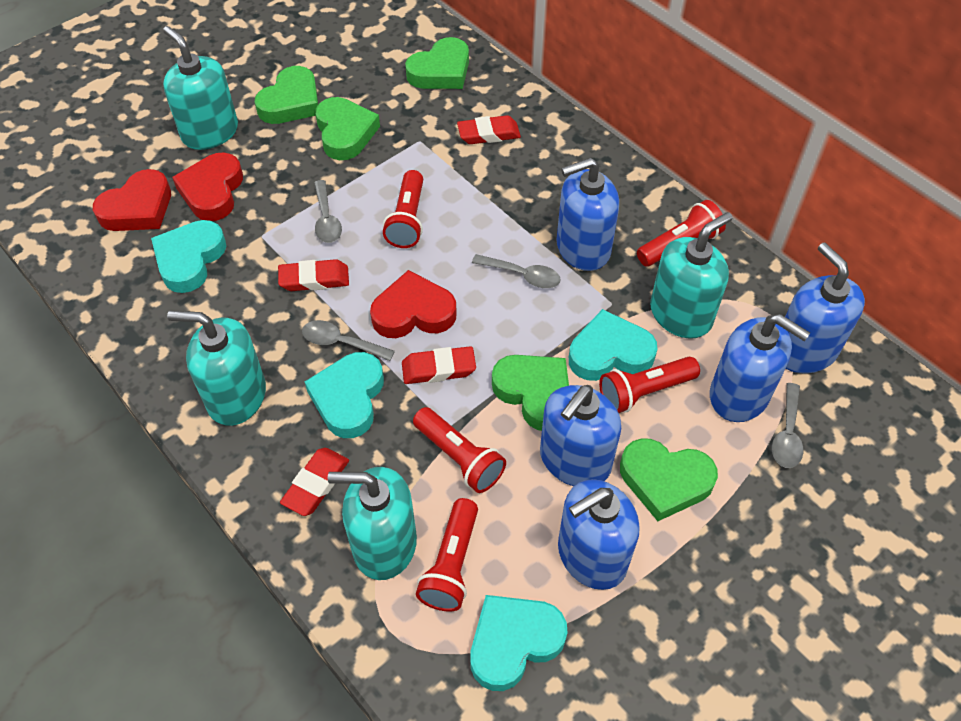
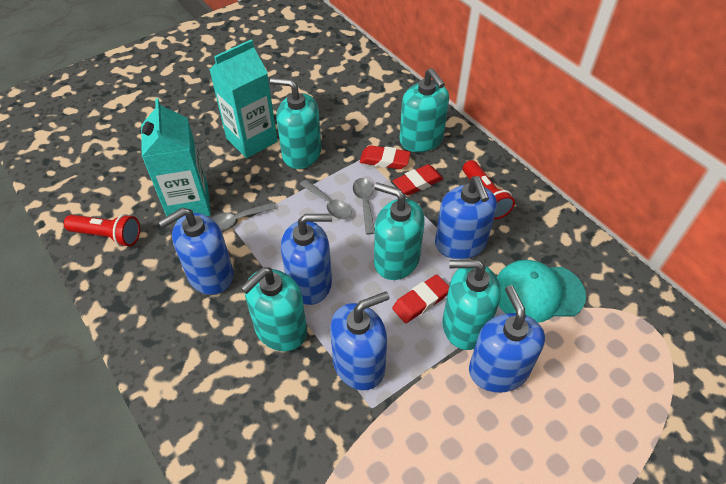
green heart: [255,66,318,124] [315,97,380,160] [405,37,469,89] [492,355,569,431] [620,438,718,521] = 5 -> none = 0
grey spoon: [302,320,395,361] [314,180,342,243] [472,254,561,288] [772,383,803,468] = 4 -> [211,202,277,231] [299,180,352,219] [353,178,375,235] = 3
red eraser: [278,259,349,291] [280,448,349,516] [402,346,476,384] [457,115,521,144] = 4 -> [360,145,411,169] [392,275,449,323] [393,164,443,196] = 3
red flashlight: [383,170,423,248] [413,407,506,493] [416,498,478,612] [599,357,700,413] [637,200,726,266] = 5 -> [64,214,140,247] [463,160,515,219] = 2
red heart: [93,169,171,231] [172,152,243,221] [370,270,457,338] = 3 -> none = 0
turquoise cap: none = 0 -> [497,260,586,323] = 1
turquoise carton: none = 0 -> [141,98,211,222] [209,39,278,158] = 2
turquoise heart: [151,220,226,293] [305,352,384,438] [470,595,567,691] [569,309,658,381] = 4 -> none = 0
turquoise soap dispenser: [163,26,238,150] [167,311,266,426] [328,467,417,580] [650,212,733,338] = 4 -> [241,267,307,352] [270,78,322,169] [374,182,425,280] [400,68,449,152] [442,260,501,350] = 5

